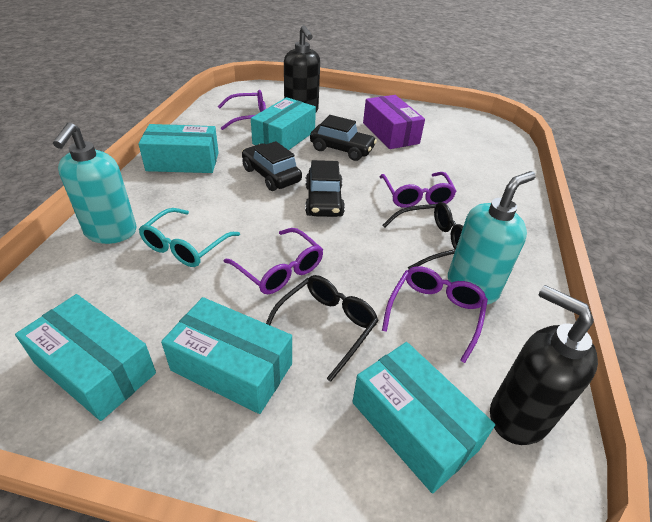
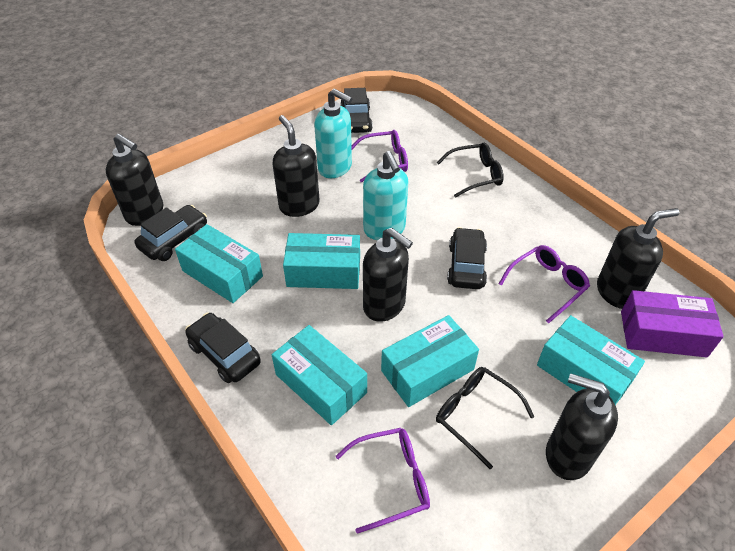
black car: [242,141,302,191] [305,160,345,217] [310,115,377,161] = 3 -> [135,205,207,261] [185,313,261,383] [340,88,373,133] [447,227,487,289] = 4
black soap dispenser: [284,25,320,112] [490,285,598,445] = 2 -> [106,134,164,226] [272,115,320,217] [363,227,413,322] [546,373,618,480] [597,208,679,309] = 5
purple glasses: [218,90,266,130] [224,228,323,294] [380,172,457,208] [382,266,488,363] = 4 -> [336,428,430,534] [352,130,408,182] [499,245,590,324] = 3
turquoise glasses: [139,208,240,267] = 1 -> none = 0

